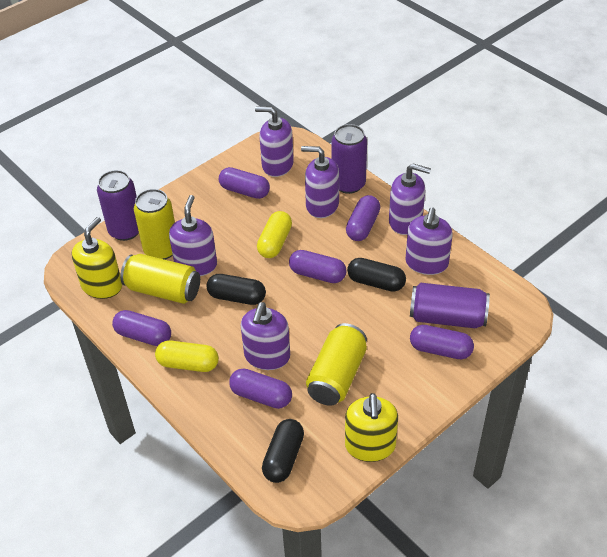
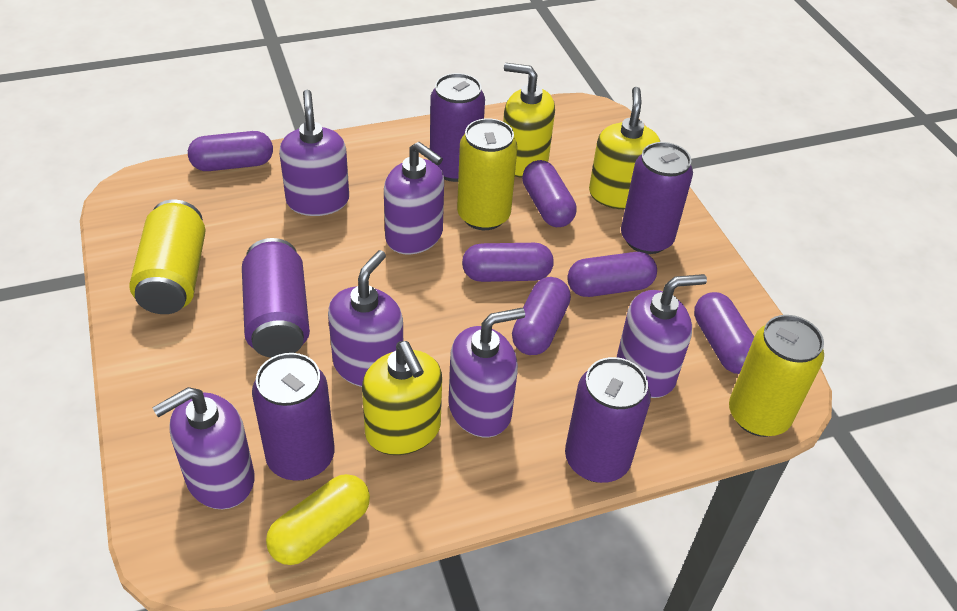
black capsule: [207,274,266,305] [262,419,304,483] [347,258,406,292] = 3 -> none = 0
purple can: [97,170,139,241] [332,124,367,194] [410,283,490,328] = 3 -> [242,238,310,358] [252,353,334,481] [430,73,485,182] [565,357,651,483] [621,142,693,254] = 5
yellow capsule: [155,340,219,372] [257,211,292,258] = 2 -> [266,474,370,565] = 1
yellow soap dispenser: [72,217,122,299] [345,393,398,462] = 2 -> [362,341,442,455] [503,63,555,177] [589,87,660,209] = 3

